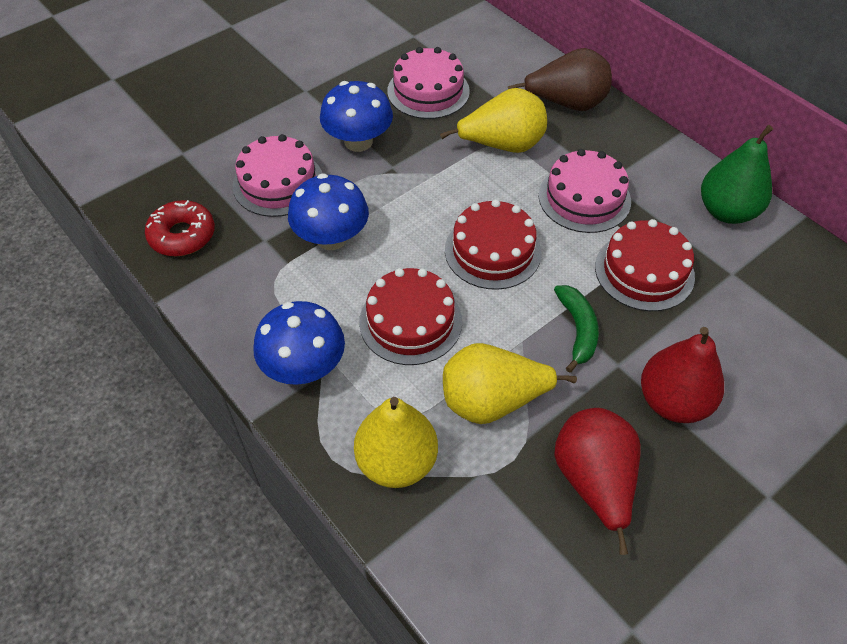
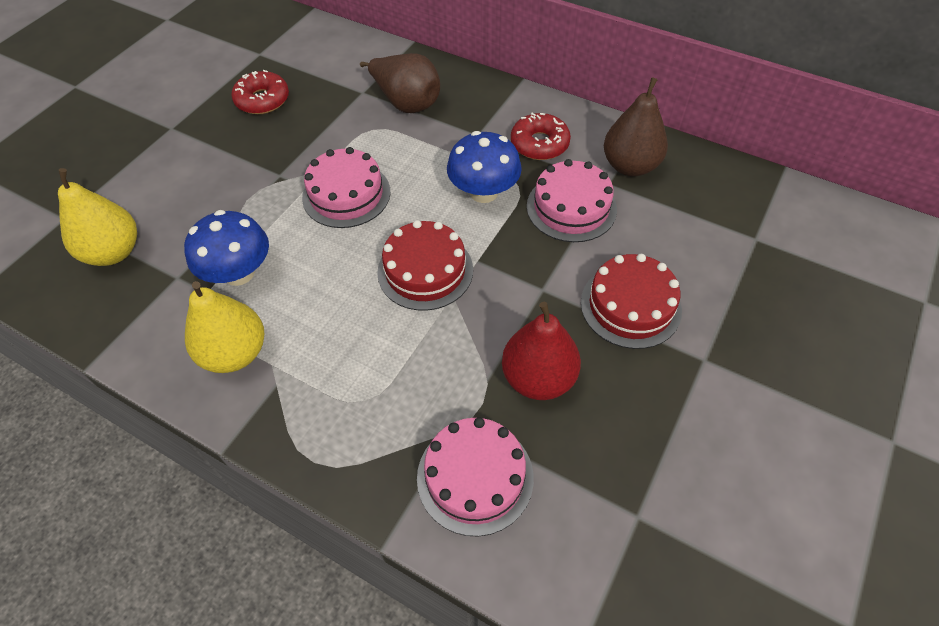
blue mushroom: [253,301,345,385] [288,173,369,250] [320,81,393,152] = 3 -> [184,210,269,286] [447,131,522,203] = 2
brown pear: [508,48,612,111] = 1 -> [360,53,440,113] [604,77,668,177] = 2
green banana: [554,285,599,373] = 1 -> none = 0
green pear: [701,125,773,224] = 1 -> none = 0
red cake: [359,268,462,365] [445,199,542,290] [595,219,695,311] = 3 -> [377,220,473,311] [581,254,682,349] = 2
red donut: [145,200,215,256] = 1 -> [231,70,289,114] [511,113,571,160] = 2
red pear: [554,408,641,555] [641,327,724,423] = 2 -> [502,302,581,400] = 1
yellow pear: [354,397,438,488] [440,88,547,153] [443,343,577,424] = 3 -> [58,168,137,266] [185,281,264,373] = 2

